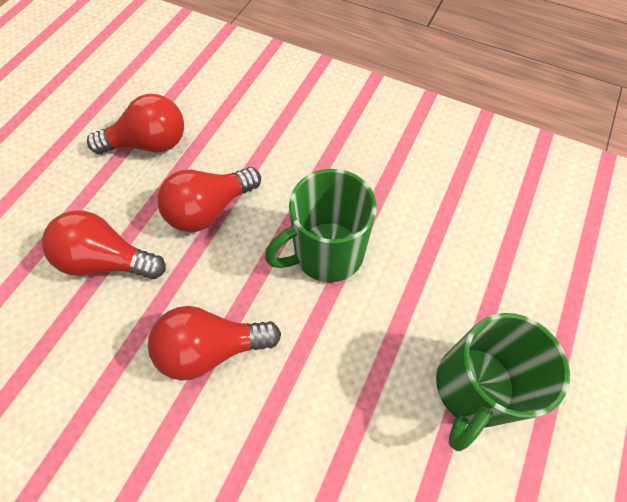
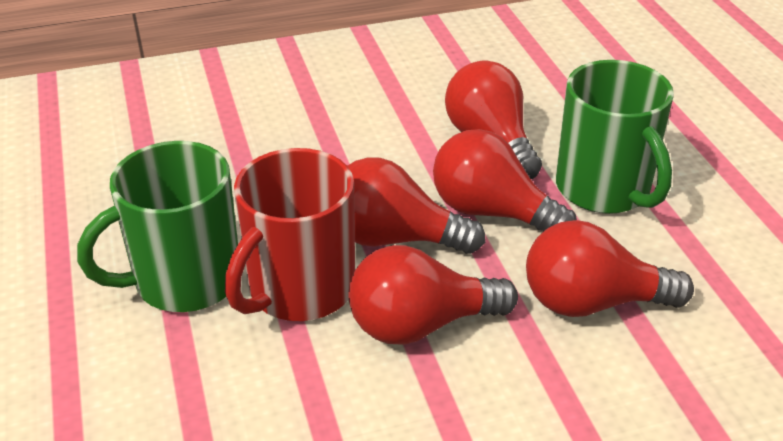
red light bulb: [42,211,166,279] [87,94,184,154] [148,306,281,380] [157,167,261,232] = 4 -> [348,157,486,254] [348,245,518,345] [433,129,577,232] [445,60,542,179] [526,220,694,317] = 5
red mug: none = 0 -> [225,148,355,321] = 1

